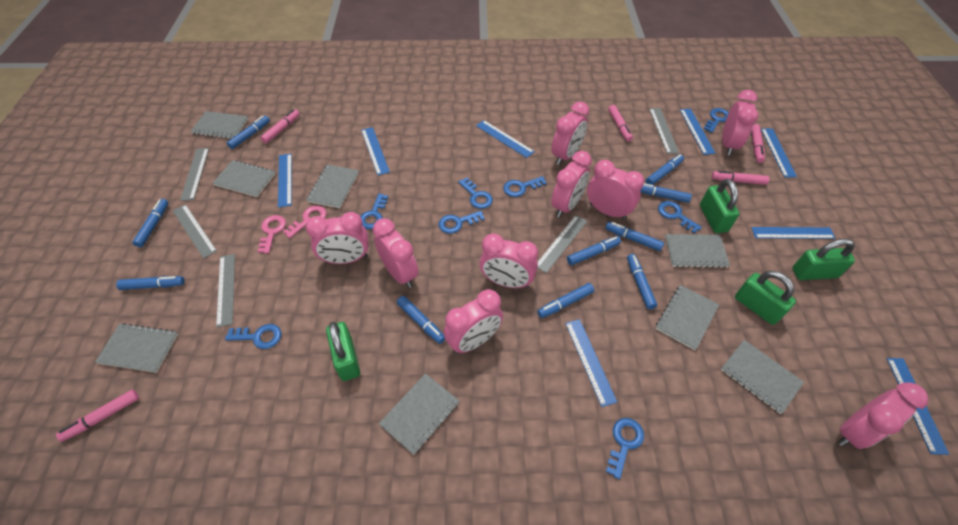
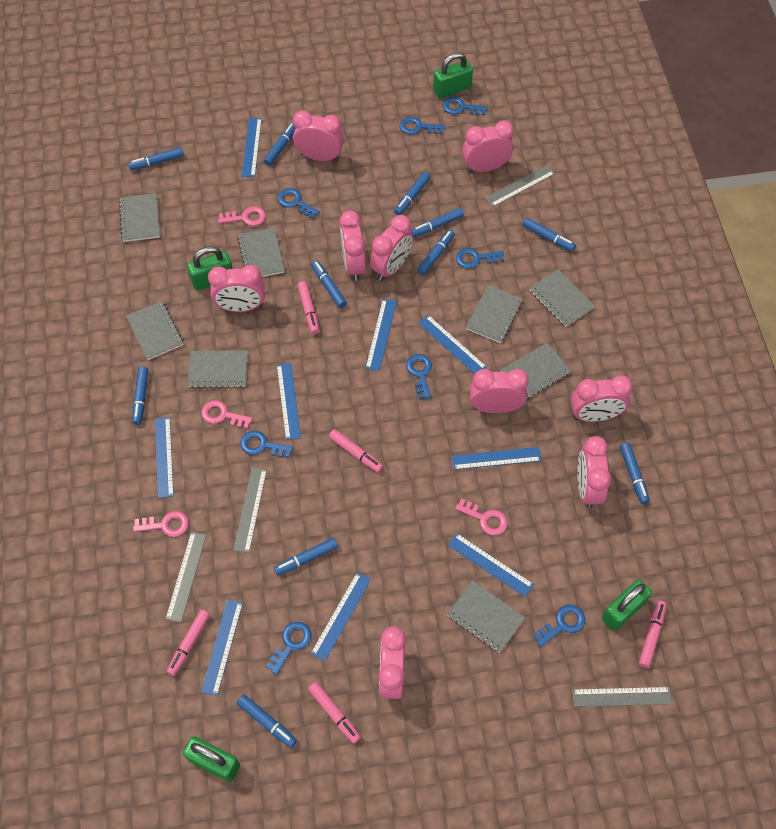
blue marker: [116,276,185,290] [132,199,168,247] [227,116,270,149] [397,296,445,344] [537,283,594,318] [567,236,621,265] [605,222,664,251] [627,254,657,309] [640,183,692,203] [646,154,684,185] = 10 -> [128,147,184,170] [132,366,148,425] [237,694,297,748] [264,123,295,166] [274,538,338,576] [311,260,347,308] [394,172,430,215] [411,208,464,237] [417,230,455,275] [522,218,576,252] [620,443,650,504] = 11
blue ruler: [278,154,292,208] [361,127,390,175] [476,120,535,158] [565,319,617,407] [680,109,715,155] [751,227,835,239] [761,128,797,177] [886,358,949,455] = 8 -> [155,417,174,498] [201,600,243,696] [242,118,262,177] [277,363,301,440] [311,573,371,661] [365,299,397,371] [418,315,487,374] [448,533,534,597] [452,447,541,470] = 9
grey ruler: [173,204,217,258] [180,148,209,201] [216,254,235,327] [538,215,587,273] [649,108,679,154] = 5 -> [166,532,207,622] [234,468,267,553] [485,165,555,207] [572,687,672,707] = 4
pink key: [258,215,286,254] [283,206,327,238] = 2 -> [133,511,189,537] [201,400,253,429] [218,206,266,226] [455,498,508,536] = 4

